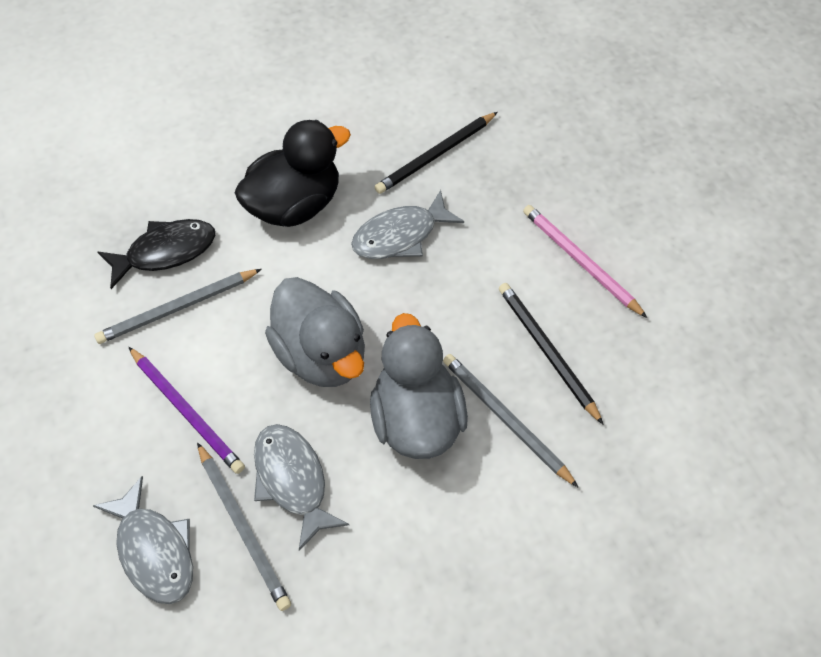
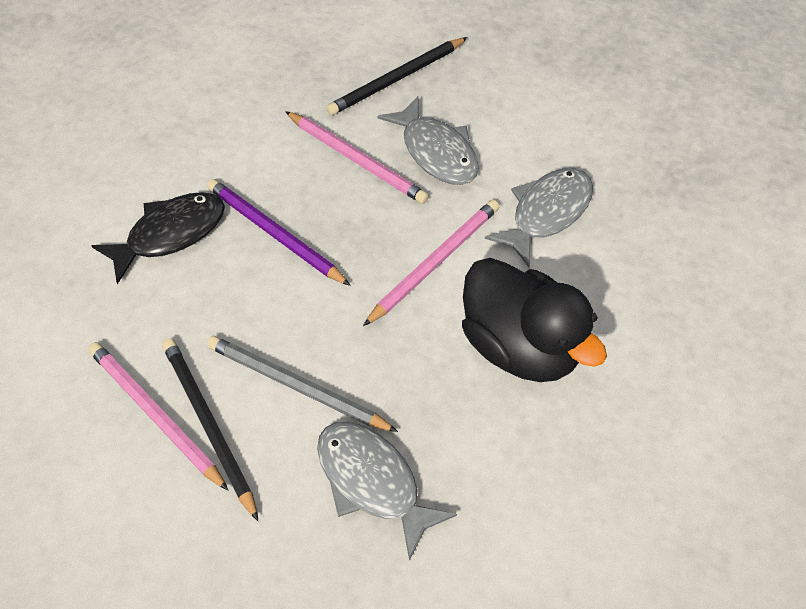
grey duck: [265,277,365,387] [370,313,468,459] = 2 -> none = 0
grey pencil: [94,269,262,344] [197,442,291,611] [443,354,579,488] = 3 -> [207,336,398,432] = 1
pink pencil: [523,205,647,318] = 1 -> [88,342,229,491] [285,111,429,204] [363,200,499,326] = 3

